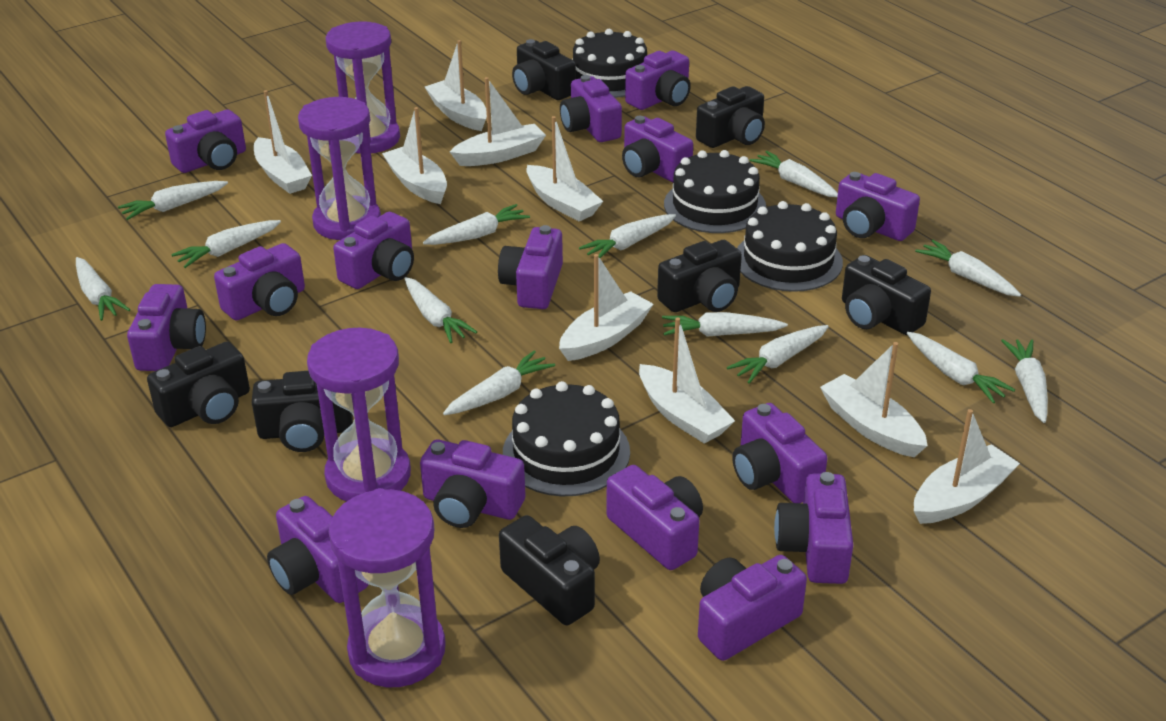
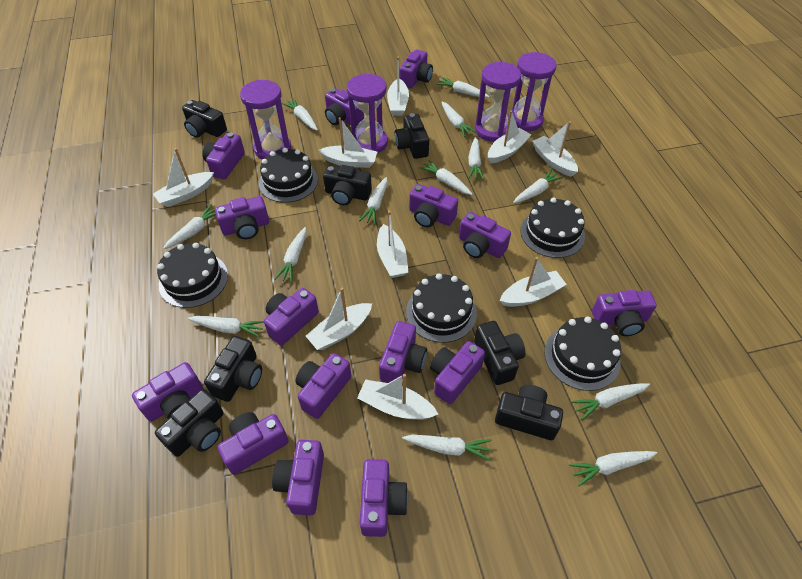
black cake: [503,381,630,496] [572,29,647,98] [664,150,766,233] [737,201,843,292] = 4 -> [157,243,228,308] [259,148,318,203] [406,273,477,343] [520,197,585,258] [544,317,621,391] = 5

